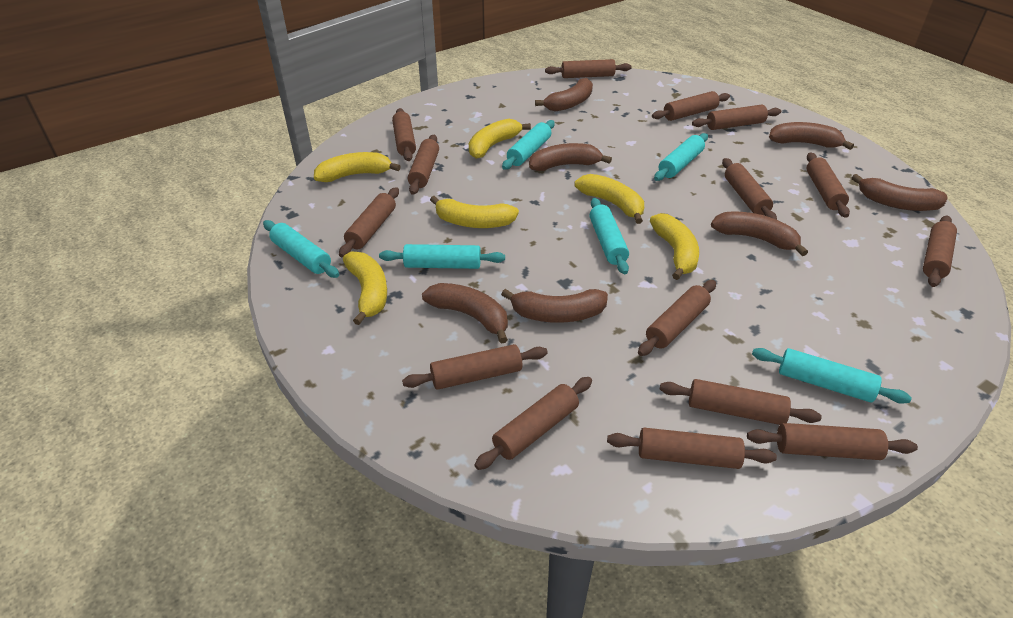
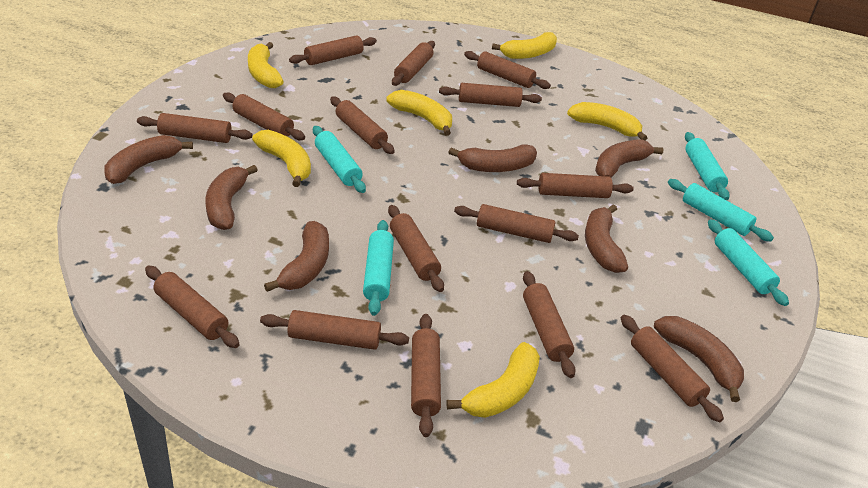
turquoise rolling pin: [263,220,339,278] [379,244,505,269] [502,120,555,170] [589,198,629,274] [654,133,708,181] [752,348,912,404] = 6 -> [313,126,366,193] [363,220,394,316] [668,179,774,241] [685,132,730,200] [708,219,789,306] = 5

